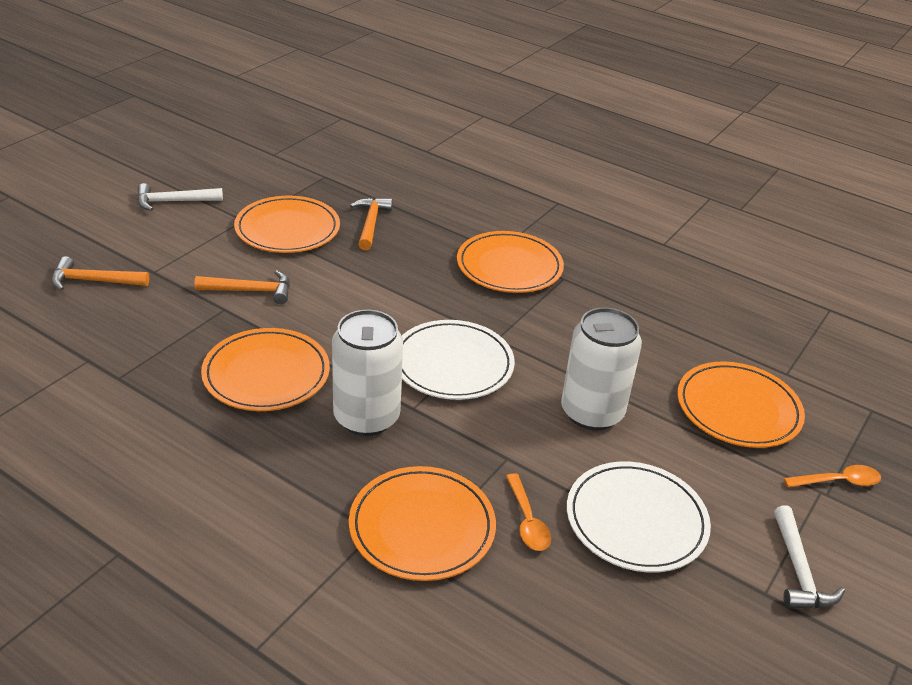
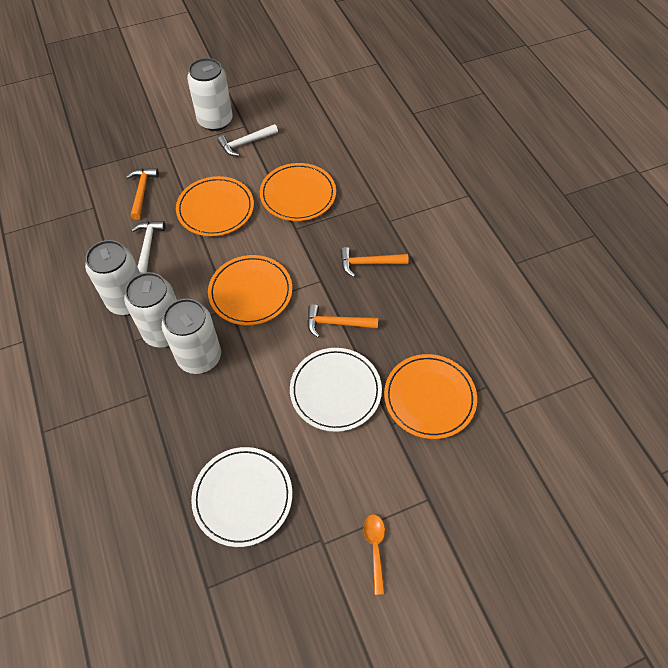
orange plate: [201,328,330,411] [234,196,340,253] [349,466,496,581] [457,231,564,293] [677,361,805,448] = 5 -> [176,176,254,236] [208,255,292,326] [260,163,336,221] [384,354,477,439] = 4
orange spoon: [506,473,551,551] [784,465,881,488] = 2 -> [363,514,385,595] = 1
white can: [332,310,403,436] [561,307,642,430] = 2 -> [85,240,140,315] [124,272,177,348] [162,299,221,374] [187,58,233,131] = 4

